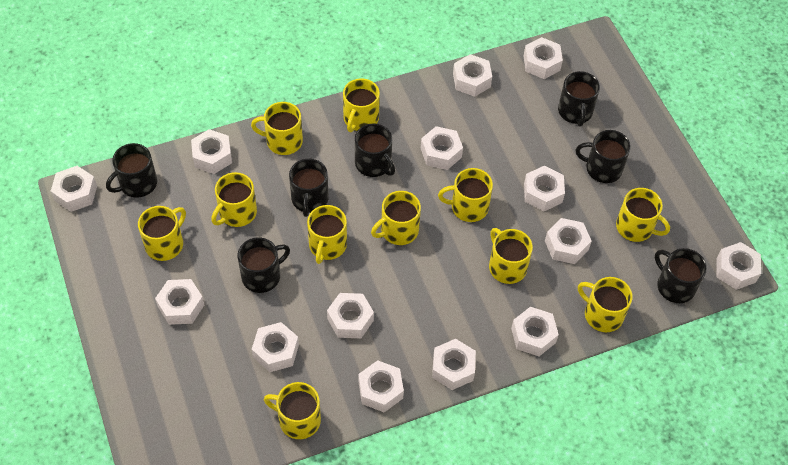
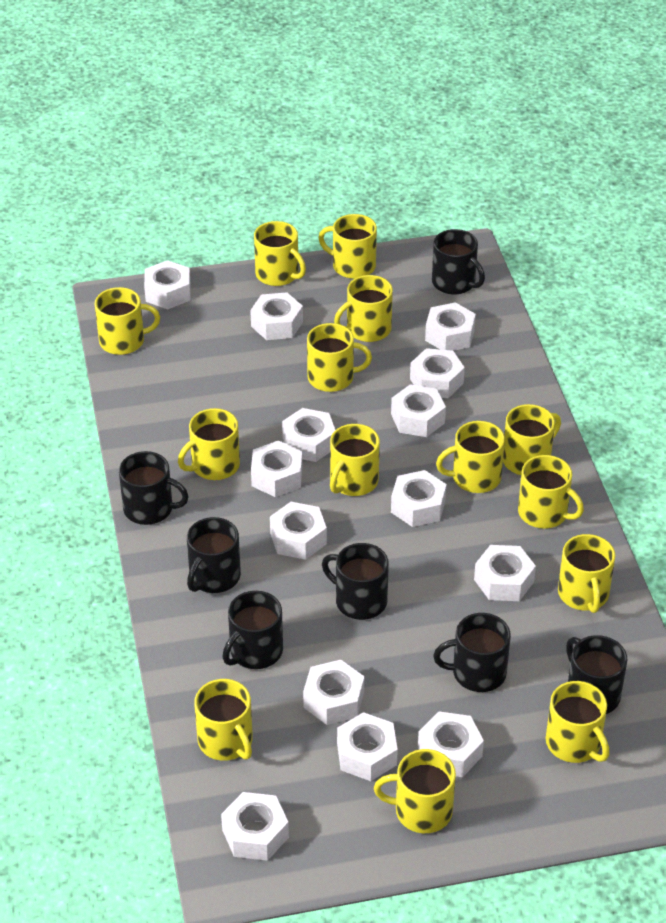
yellow mug: [138,206,186,261] [211,172,257,227] [251,102,303,155] [264,382,321,439] [307,205,347,264] [343,78,380,132] [371,191,421,245] [438,168,493,222] [489,228,533,284] [578,277,633,332] [616,188,670,242] = 11 -> [95,287,160,355] [178,408,240,480] [194,679,253,761] [254,221,306,286] [307,323,372,392] [318,214,377,279] [330,424,380,496] [334,275,393,342] [374,749,456,833] [436,421,505,493] [503,404,561,475] [518,455,584,529] [546,681,609,763] [558,534,616,613] = 14

